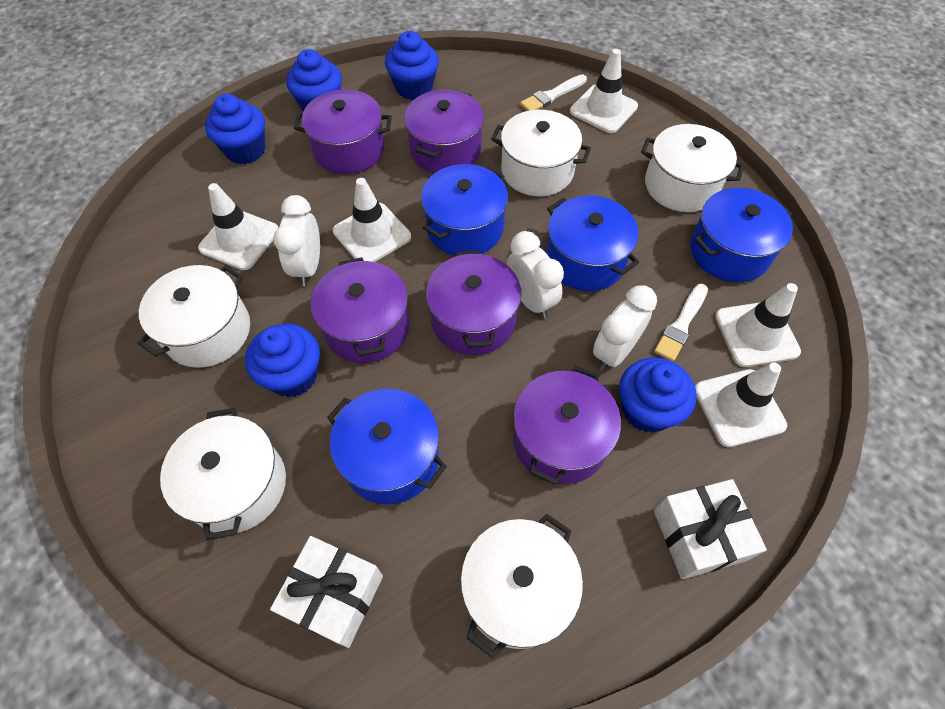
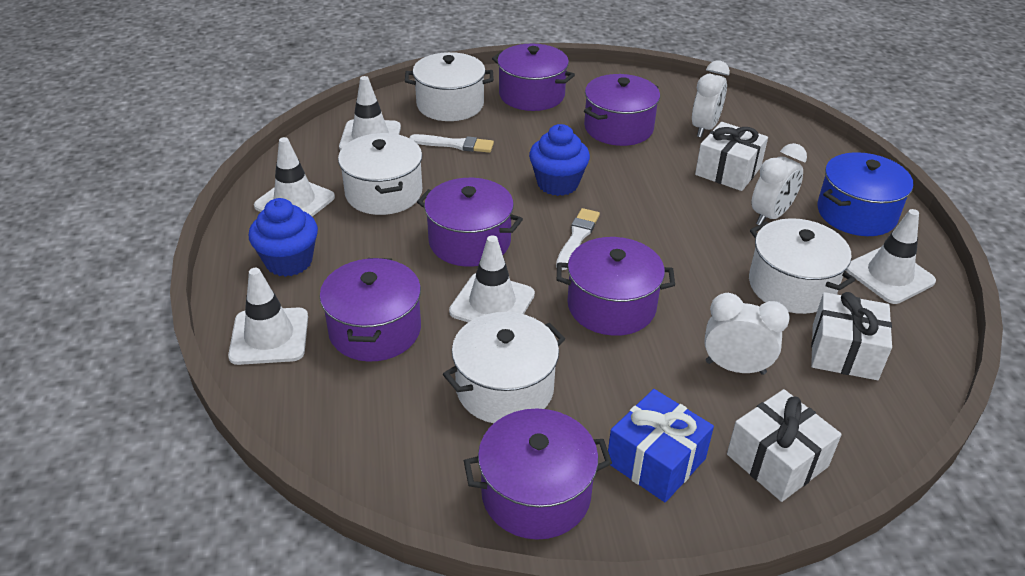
blue cupcake: [205,94,265,164] [245,324,320,397] [286,49,342,112] [385,31,439,100] [619,358,697,433] = 5 -> [249,198,318,277] [529,124,590,196] = 2
blue gift: none = 0 -> [608,389,714,502] = 1
blue pot: [327,389,447,504] [421,164,508,256] [546,196,639,291] [691,188,793,282] = 4 -> [817,152,913,236] = 1
purple pot: [294,89,392,174] [311,257,409,363] [404,90,484,173] [426,250,522,355] [513,366,621,485] = 5 -> [320,258,421,362] [417,178,523,267] [464,409,612,540] [492,44,575,111] [557,237,675,336] [584,74,660,146] = 6
white gift: [270,536,383,648] [654,479,767,579] = 2 -> [695,122,768,191] [727,389,842,502] [811,292,892,380] = 3
white pot: [138,265,250,368] [160,408,286,540] [461,514,583,658] [491,110,591,196] [641,124,744,212] = 5 -> [338,133,422,215] [405,52,494,121] [443,312,565,423] [749,218,856,314] = 4

